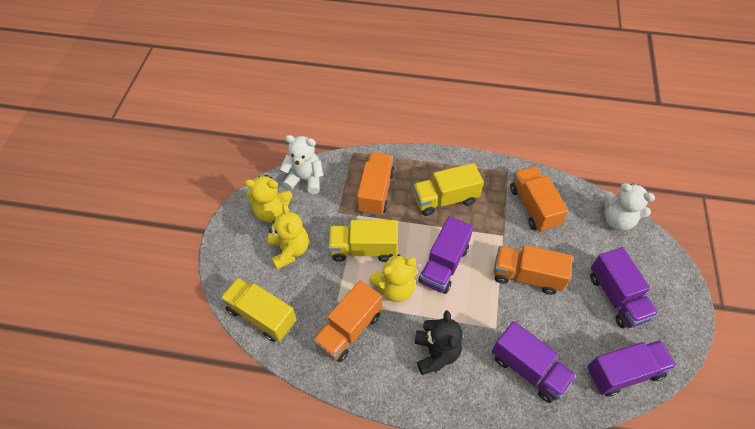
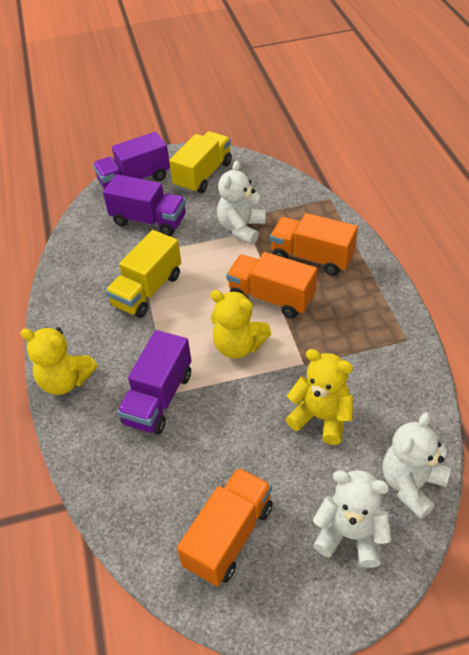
black teddy bear: [414,310,463,375] = 1 -> none = 0
orange truck: [313,280,382,362] [357,152,395,216] [494,245,573,295] [510,166,568,232] = 4 -> [177,468,273,587] [226,252,317,318] [270,213,358,276] = 3
purple truck: [418,216,473,294] [492,321,576,403] [587,340,677,397] [590,247,658,328] = 4 -> [93,132,170,189] [103,174,186,236] [117,330,191,435] = 3
white teddy bear: [280,135,323,194] [604,183,655,231] = 2 -> [217,160,266,245] [313,470,391,568] [383,412,451,519] = 3
yellow truck: [220,278,297,342] [328,220,398,262] [413,163,484,216] = 3 -> [106,230,181,318] [169,131,232,194] = 2

